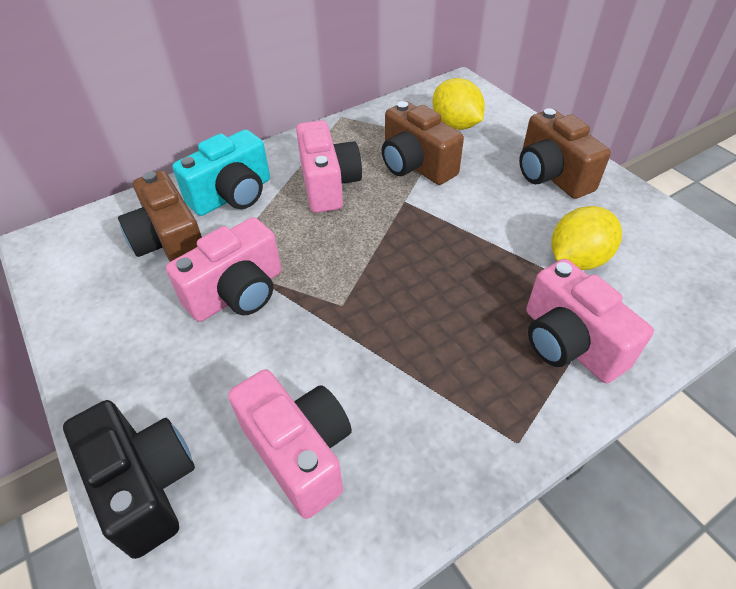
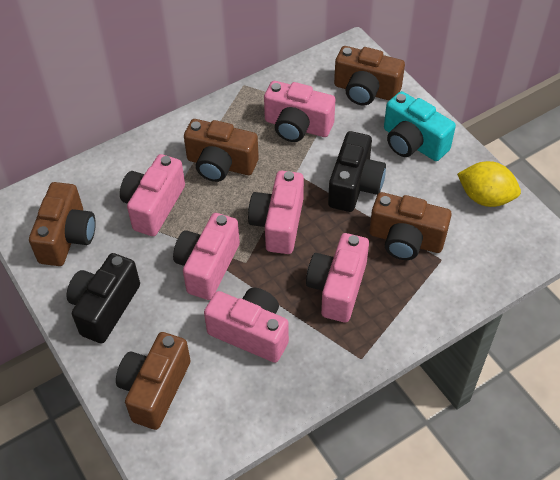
black camera: [63,400,195,559] = 1 -> [66,253,140,343] [328,131,386,212] = 2
brown camera: [118,170,202,262] [382,101,464,185] [519,108,611,199] = 3 -> [29,182,96,266] [116,332,191,430] [184,119,259,182] [334,46,405,105] [370,192,452,260] = 5
pink camera: [166,217,282,322] [228,369,352,519] [296,120,362,213] [526,259,654,383] = 4 -> [120,154,185,236] [173,213,240,300] [204,288,289,363] [248,171,304,254] [264,81,335,142] [306,233,369,322] = 6
yellow lemon: [432,78,485,130] [551,206,622,270] = 2 -> [457,161,521,207] = 1

